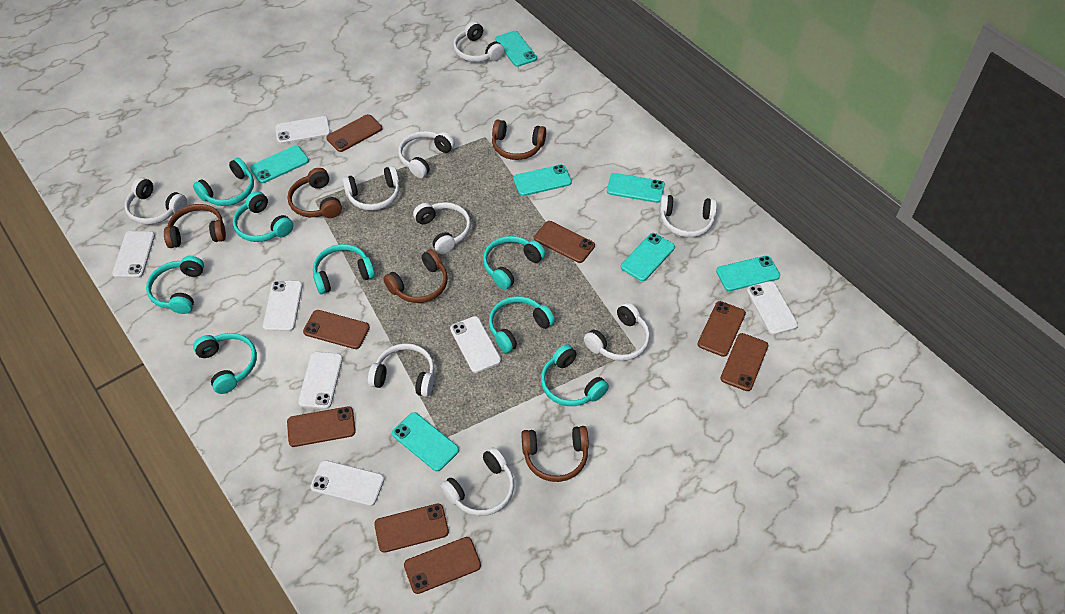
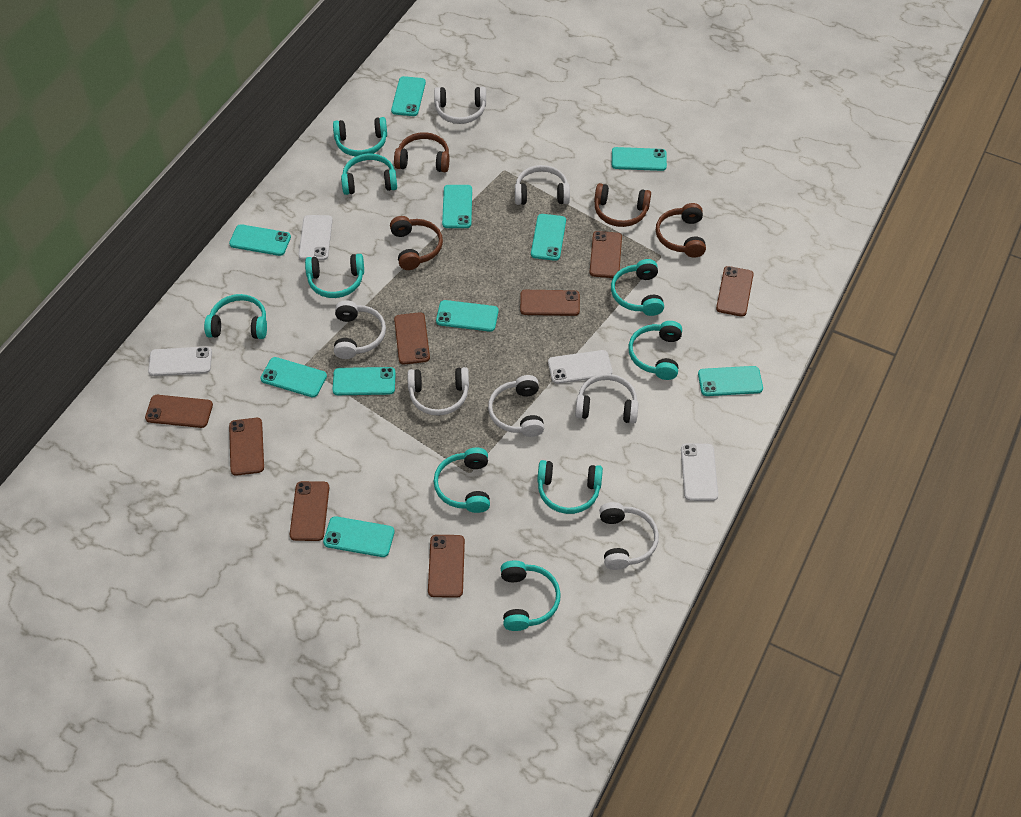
brown headphones: [164,204,226,248] [287,168,342,218] [383,249,448,303] [492,120,546,160] [521,426,589,482] = 5 -> [390,216,443,270] [394,132,449,172] [594,183,651,227] [656,203,706,258] = 4
turquoise headphones: [146,256,204,314] [193,158,254,206] [193,333,257,394] [233,191,293,242] [313,244,375,294] [483,236,545,290] [489,296,555,353] [541,344,609,406] = 8 -> [204,294,267,339] [305,254,364,298] [333,117,387,157] [341,154,397,195] [434,448,490,513] [501,560,561,631] [537,460,603,514] [611,259,664,316] [628,321,682,380] = 9
turquoise phone: [250,145,309,183] [392,412,459,471] [495,31,537,67] [513,164,572,196] [607,173,665,203] [621,233,675,281] [716,256,780,291] = 7 -> [229,224,291,256] [260,357,327,397] [323,516,395,557] [332,367,396,395] [391,76,426,116] [436,300,498,332] [442,185,472,228] [531,214,566,261] [612,147,667,171] [698,366,763,396] = 10
white headphones: [124,177,187,225] [342,166,400,211] [368,343,435,397] [398,131,455,178] [413,202,471,254] [440,447,514,516] [453,21,505,62] [584,303,650,361] [659,194,717,237] = 9 -> [334,300,386,359] [407,367,469,416] [434,87,486,124] [488,375,544,437] [515,165,570,205] [575,374,638,424] [599,502,659,570] = 7
white phone: [112,231,155,278] [263,280,303,331] [275,116,331,144] [298,352,343,409] [310,460,384,506] [450,316,501,373] [747,281,798,335] = 7 -> [148,347,212,376] [299,215,333,260] [548,350,612,384] [681,444,718,501] = 4

